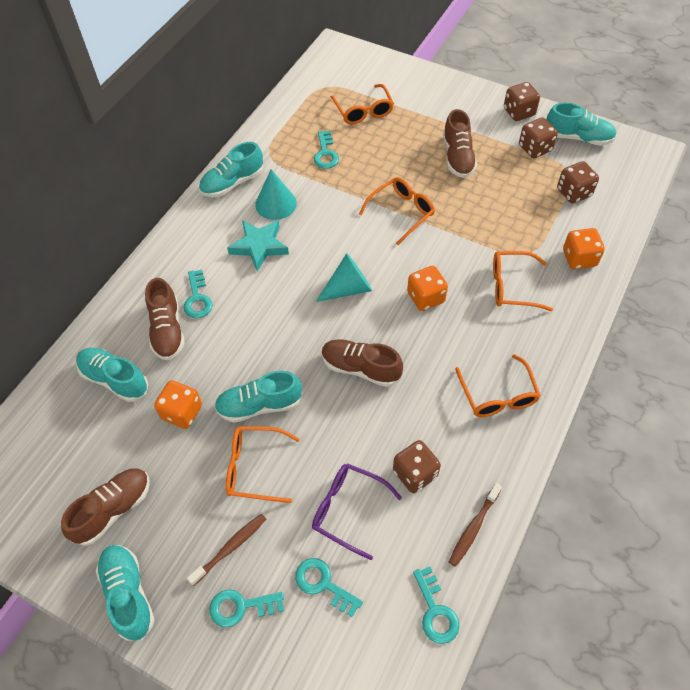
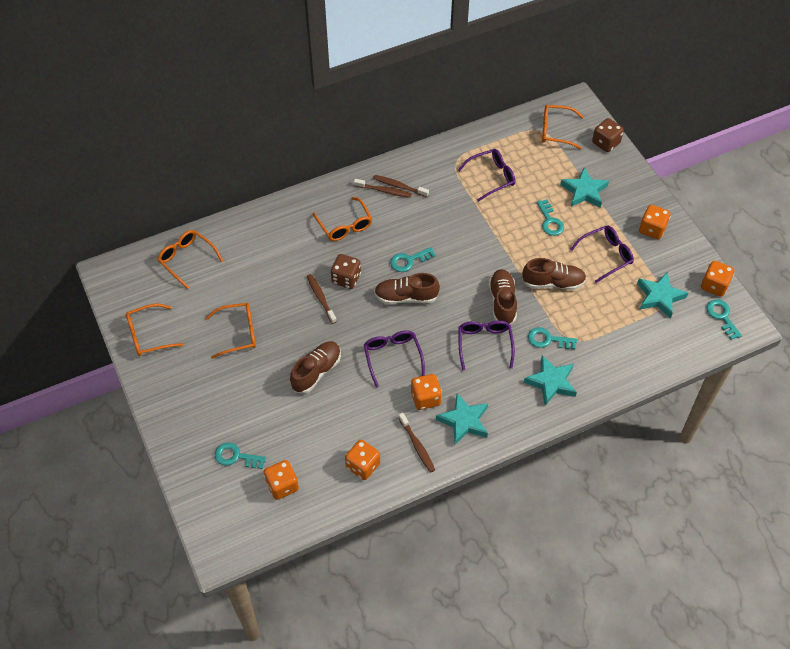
brown dice: [393,440,441,493] [504,82,540,121] [519,117,558,158] [557,161,599,203] = 4 -> [331,254,361,289] [592,118,624,152] = 2
brown toothbrush: [187,514,266,586] [449,483,502,567] = 2 -> [307,274,337,324] [354,179,412,198] [373,175,429,197] [399,413,435,473] = 4
orange dice: [154,380,202,429] [407,266,448,311] [563,228,605,269] = 3 -> [264,460,299,500] [345,440,380,480] [411,374,442,410] [639,205,671,239] [701,261,734,297] = 5
purple glasses: [312,463,402,560] = 1 -> [364,330,425,387] [458,149,515,201] [458,320,515,370] [571,226,634,283] = 4
turquoise cone: [255,169,297,220] [316,253,372,302] = 2 -> none = 0
turquoise shoe: [76,348,149,402] [96,545,155,641] [199,142,264,197] [214,371,302,423] [546,102,617,146] = 5 -> none = 0
turquoise star: [227,220,289,271] = 1 -> [436,393,488,445] [524,355,577,405] [560,167,609,208] [637,271,688,319] = 4

